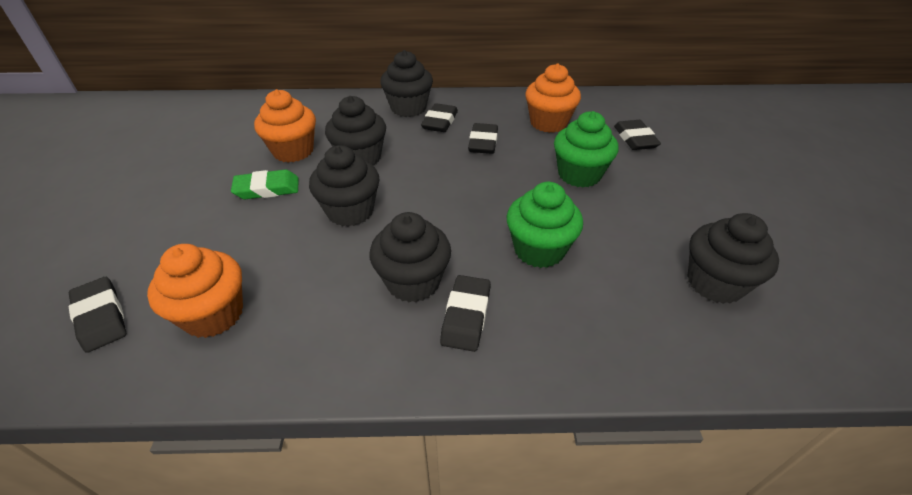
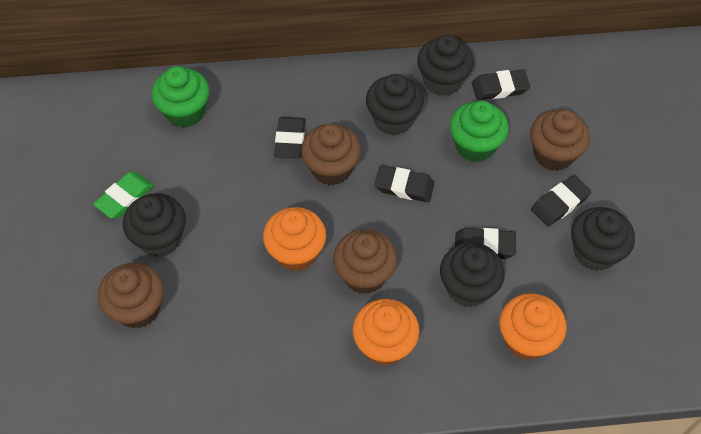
brown cupcake: none = 0 -> [98,263,164,329] [301,124,361,185] [333,229,397,294] [530,110,590,171] = 4

